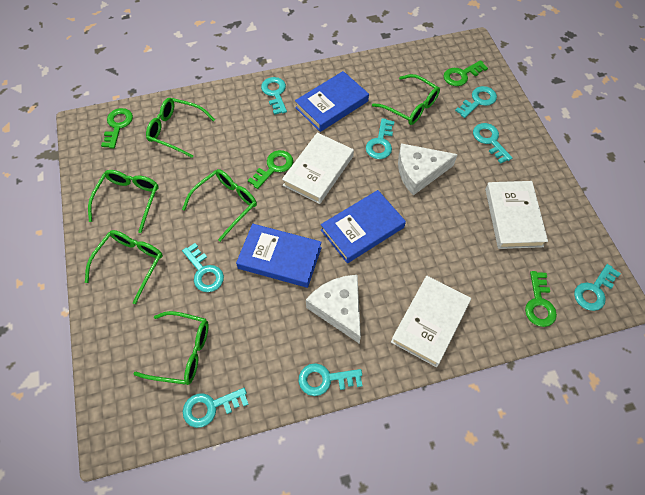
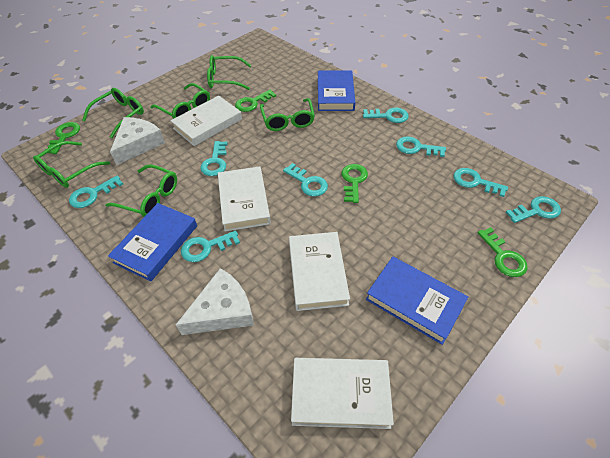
white book: [282,133,354,204] [391,275,471,367] [485,181,548,249] = 3 -> [170,96,242,146] [218,166,271,232] [289,232,350,311] [291,358,394,429] = 4

